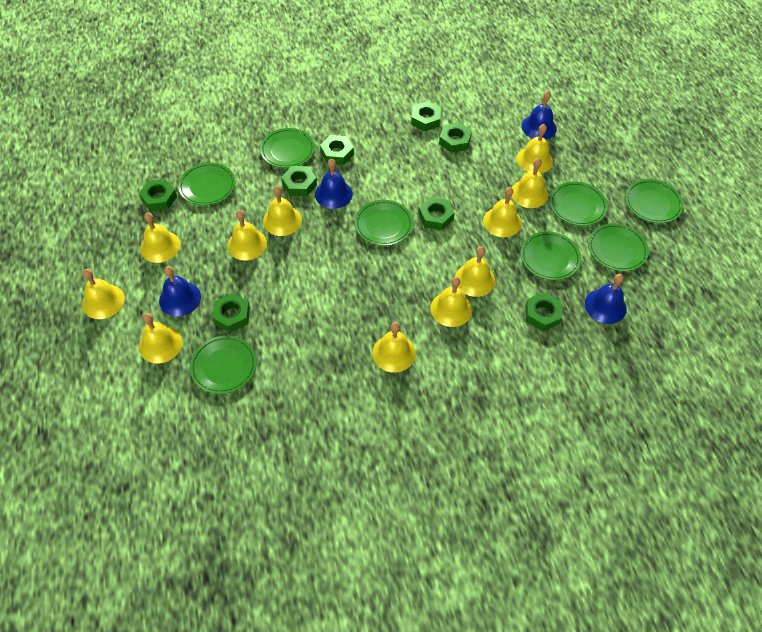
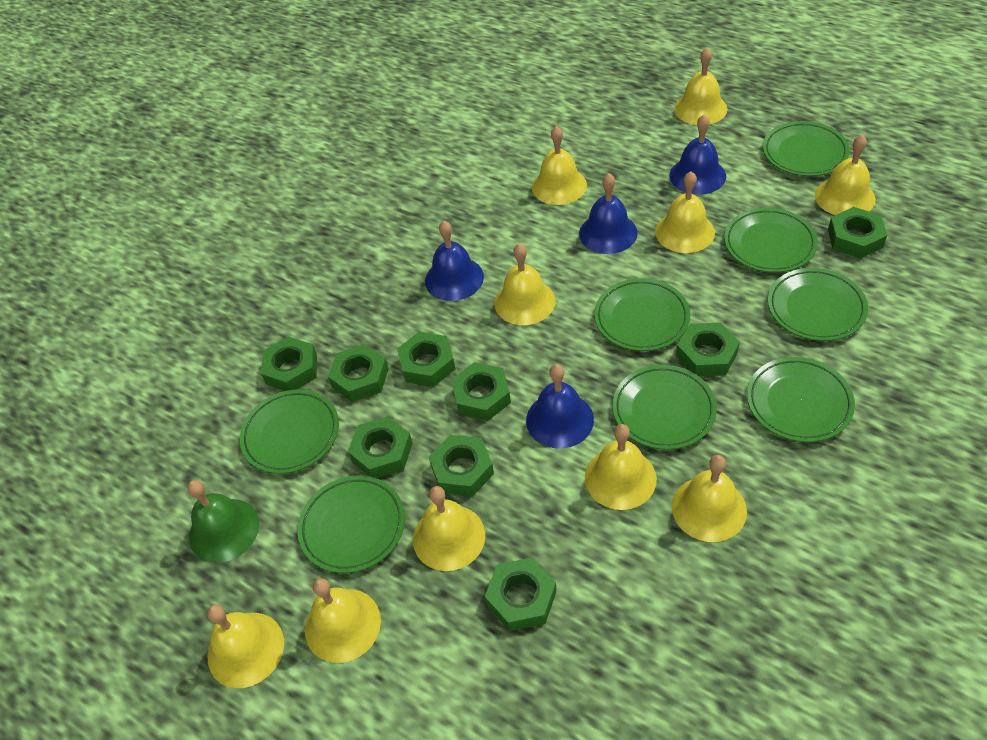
green bell: none = 0 -> [187,480,259,563] = 1
green nut: [139,179,177,211] [212,293,250,332] [281,166,317,196] [320,135,354,165] [411,101,441,131] [418,197,454,230] [439,123,472,153] [525,292,562,331] = 8 -> [261,337,317,391] [328,344,389,402] [348,416,413,478] [397,332,455,387] [429,435,494,496] [451,362,511,421] [485,558,557,631] [676,322,740,376] [828,207,887,259] = 9
yellow bell: [82,269,125,319] [139,313,182,364] [140,212,181,263] [227,210,267,261] [263,186,302,236] [372,322,416,373] [431,277,472,327] [455,247,495,297] [483,187,522,237] [511,158,548,208] [516,124,553,173] = 11 -> [207,604,284,688] [305,578,381,663] [413,486,485,571] [494,244,556,325] [532,126,587,205] [585,424,657,510] [655,171,715,253] [672,455,747,542] [674,48,727,125] [815,135,876,215] = 10

